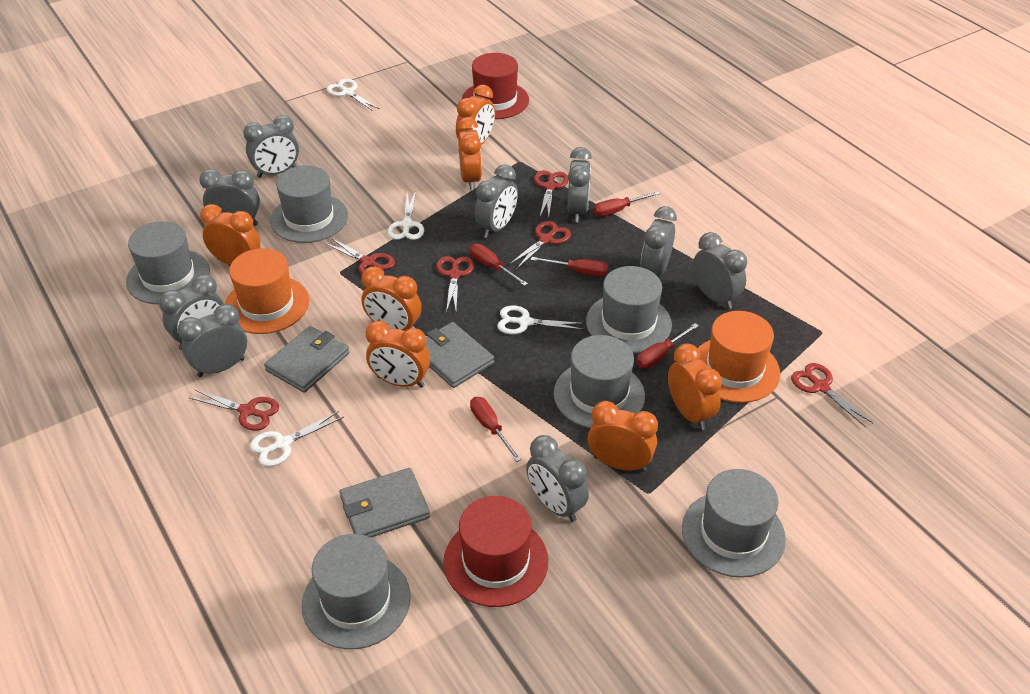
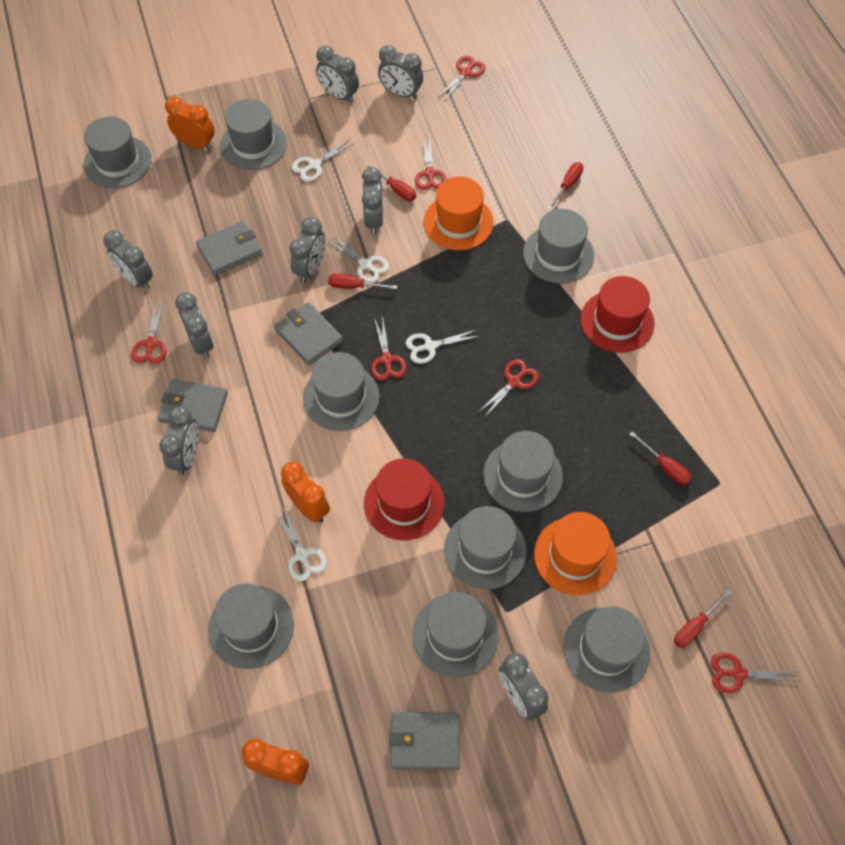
grey clock: [159,274,224,350] [178,304,247,377] [199,169,260,226] [243,115,299,178] [475,164,518,238] [526,435,589,522] [568,147,592,222] [641,206,677,277] [692,232,747,309] = 9 -> [104,231,153,290] [159,406,199,475] [175,292,213,359] [290,217,325,283] [316,46,359,103] [362,167,383,235] [378,45,423,99] [499,653,548,721] = 8
grey hat: [126,221,210,304] [270,165,348,243] [302,534,411,649] [554,335,645,428] [586,266,672,353] [682,469,786,578] = 6 -> [84,116,152,188] [208,584,294,669] [220,99,287,170] [303,352,380,431] [413,592,498,678] [444,506,527,589] [483,431,563,512] [523,209,594,283] [564,606,650,693] = 9
grey wallet: [264,326,349,393] [339,468,430,538] [426,322,494,388] = 3 -> [158,379,228,432] [196,221,263,275] [274,302,343,365] [389,712,460,770] = 4
orange clock: [200,204,261,265] [361,266,422,331] [366,321,430,388] [456,85,495,145] [457,117,482,190] [588,401,658,472] [668,344,722,430] = 7 -> [165,97,215,150] [242,738,309,784] [281,461,330,523] = 3

